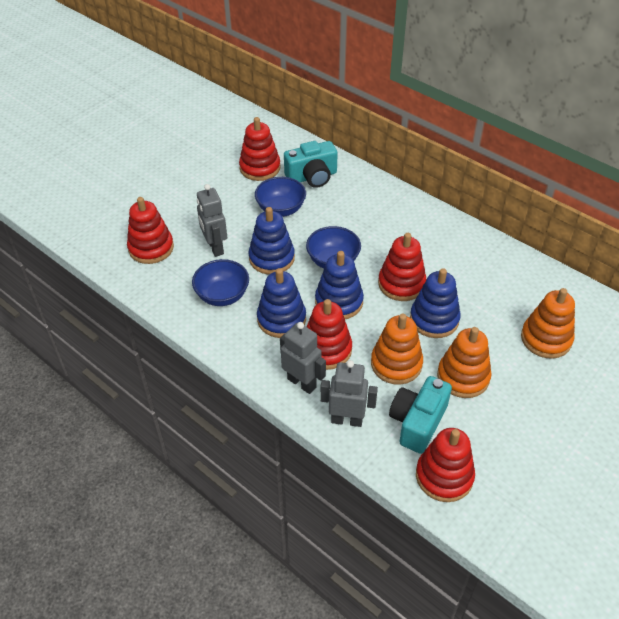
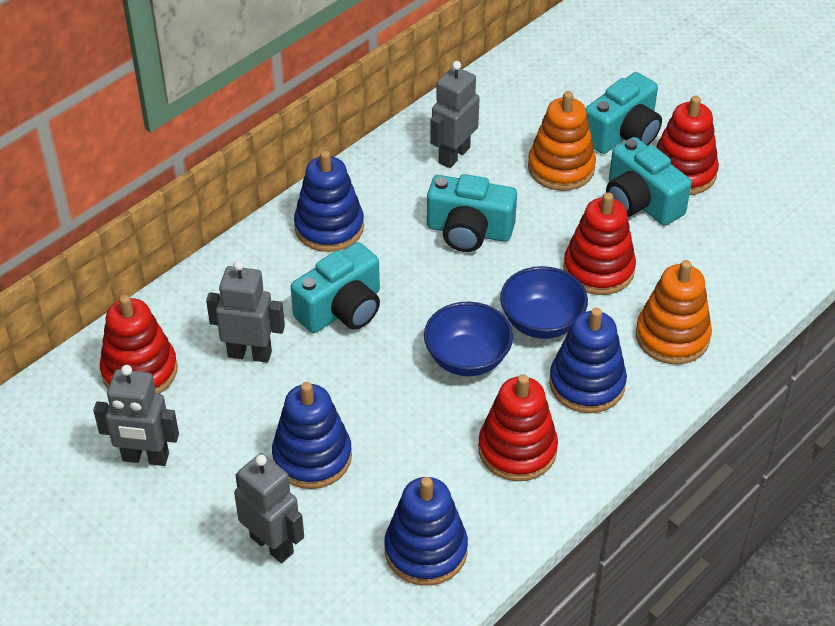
blue bowl: [192,259,249,306] [255,177,306,217] [306,226,361,269] = 3 -> [424,302,513,376] [500,266,588,339] = 2
grey robot: [197,184,227,257] [280,322,326,394] [320,360,378,427] = 3 -> [93,365,179,466] [206,260,285,363] [234,453,304,563] [430,61,479,168] = 4
orange stacking toy: [371,314,423,385] [437,327,492,398] [521,288,575,359] = 3 -> [528,91,596,191] [636,260,712,365] = 2
red stacking toy: [127,197,174,264] [239,117,280,181] [307,299,352,370] [378,233,426,301] [416,428,475,502] = 5 -> [100,295,178,394] [478,374,558,481] [563,192,636,295] [656,95,719,195] = 4
turquoise camera: [284,141,338,188] [389,376,452,454] = 2 -> [291,242,380,333] [427,174,517,252] [586,72,662,154] [606,137,692,226] = 4

